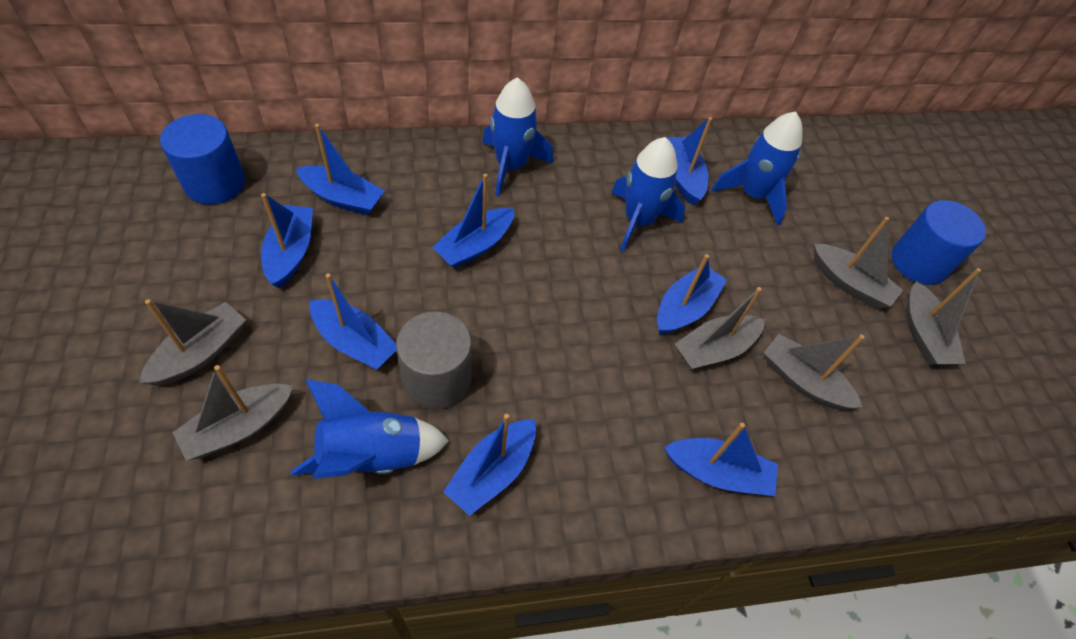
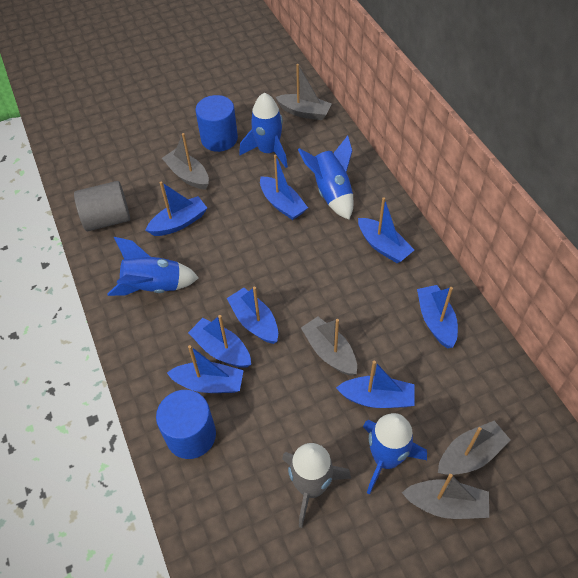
grey boat: [139,299,246,386] [172,365,293,461] [675,287,765,370] [764,334,865,410] [814,217,903,308] [907,268,981,365] = 6 -> [162,133,209,190] [276,64,332,120] [301,317,357,376] [402,474,489,519] [438,421,510,475] = 5
grey rocket: none = 0 -> [282,443,352,528] = 1

